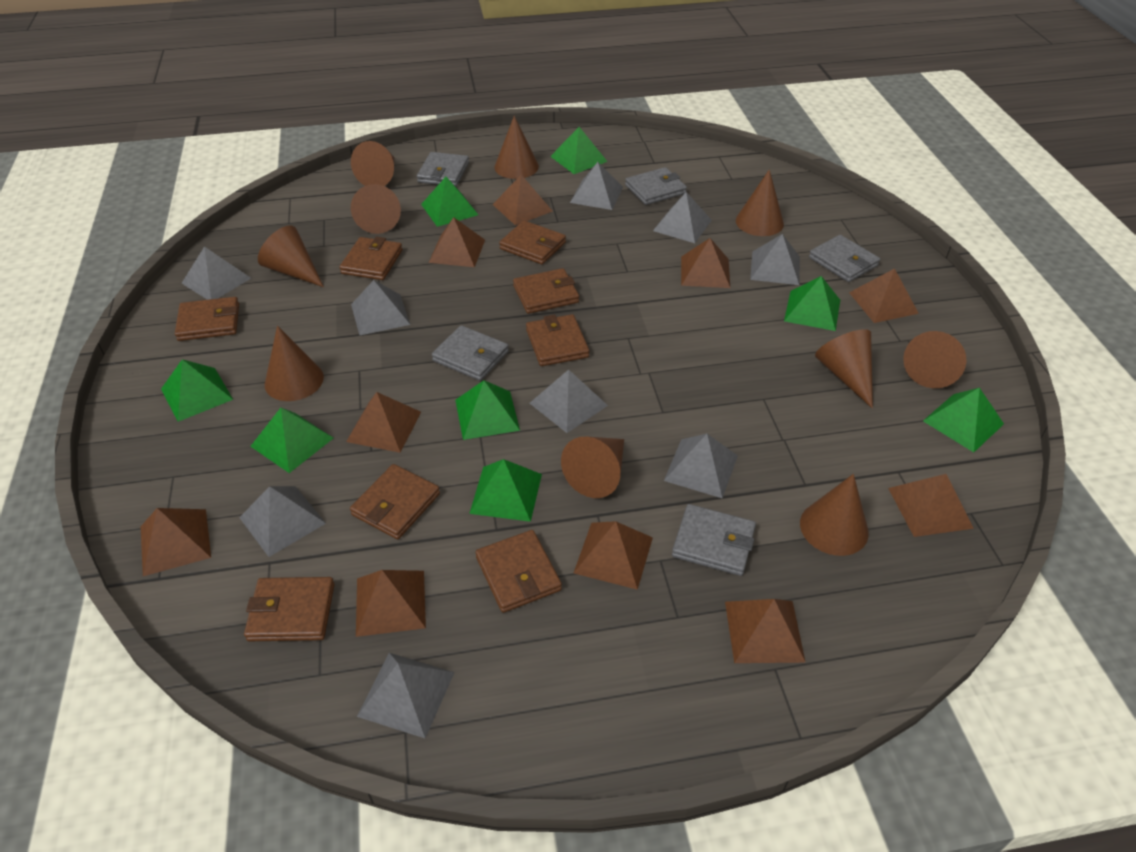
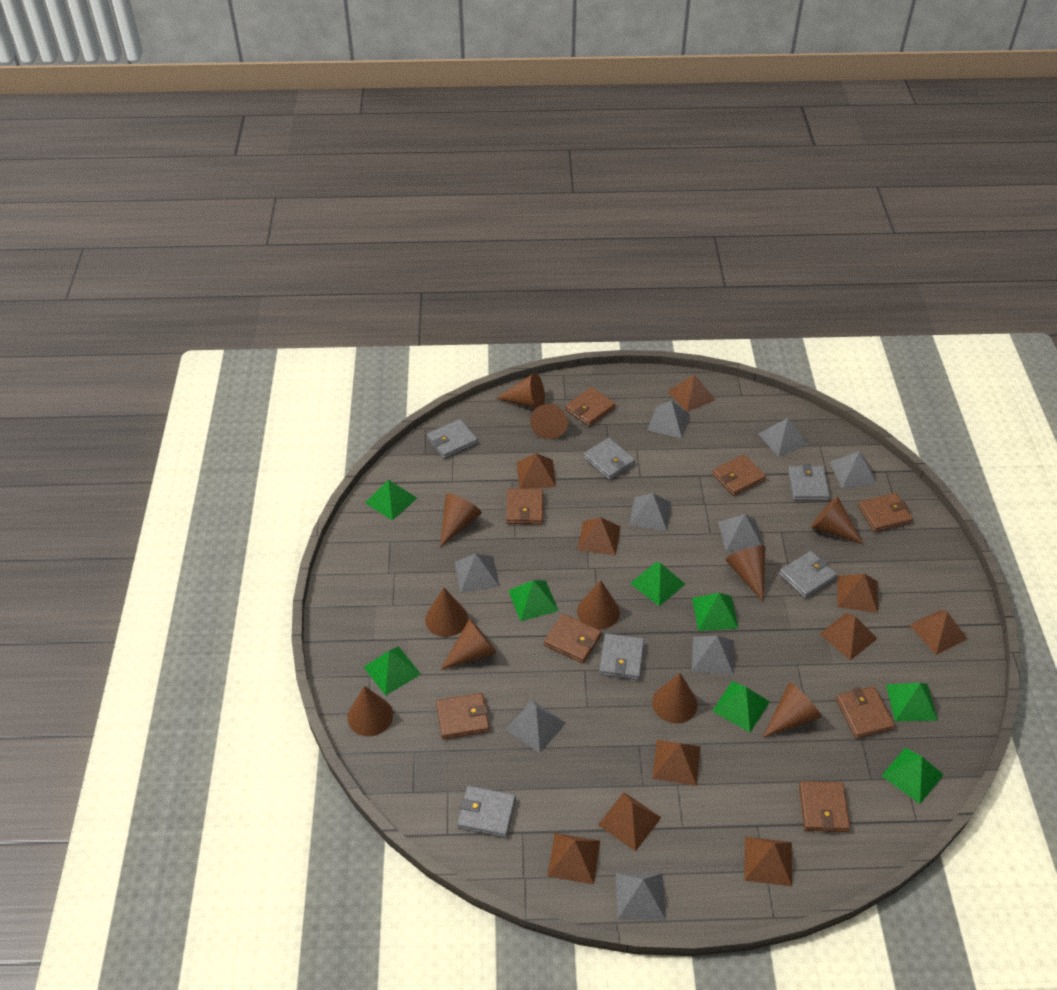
brown cone: [258,225,324,287] [265,325,324,401] [351,141,394,186] [351,184,401,234] [494,116,539,179] [561,437,624,498] [736,169,784,236] [800,474,869,556] [815,329,873,409] [903,331,967,388] = 10 -> [347,686,393,737] [425,587,468,637] [440,493,482,547] [440,618,497,670] [496,373,545,409] [530,404,568,439] [577,580,620,630] [652,673,698,723] [725,545,766,602] [763,682,822,738] [811,496,864,545] = 11
grey wallet: [417,152,469,187] [432,325,509,381] [625,167,687,205] [672,504,756,576] [809,235,880,282] = 5 -> [427,419,478,459] [457,786,516,838] [583,438,635,480] [599,633,644,680] [779,551,837,598] [788,464,830,501] = 6

